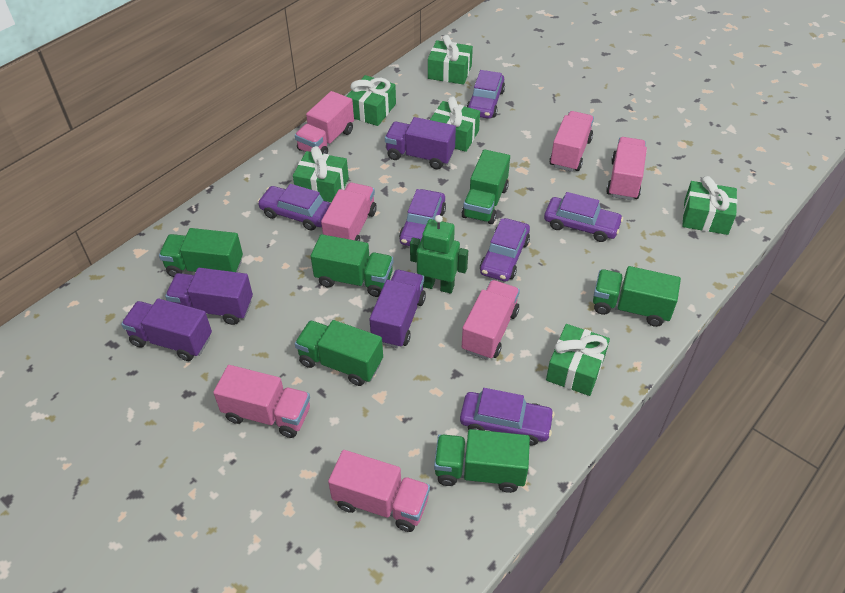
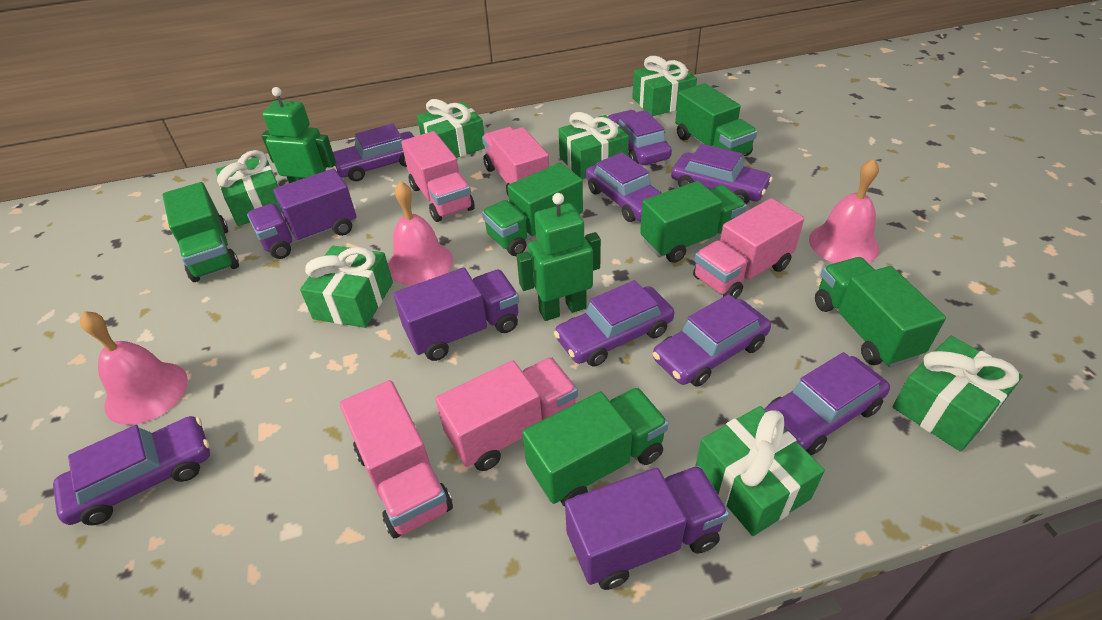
green gift: [293,146,349,202] [346,75,396,126] [428,35,473,85] [430,96,480,152] [546,324,610,396] [682,176,737,235] = 6 -> [216,150,282,226] [300,246,393,328] [417,99,485,158] [559,112,629,179] [632,56,697,116] [695,406,825,536] [893,336,1023,452] = 7
green robot: [410,215,468,294] = 1 -> [261,87,336,183] [516,193,601,321] = 2
pink bell: none = 0 -> [80,311,188,425] [388,181,453,286] [809,159,879,263] = 3
pink truck: [213,365,310,438] [295,91,354,154] [321,182,377,241] [328,450,430,532] [462,280,520,360] [549,111,594,172] [606,137,647,200] = 7 -> [340,380,453,538] [401,131,475,222] [435,357,578,471] [482,127,549,197] [693,198,804,299] = 5
purple car: [258,184,331,231] [399,189,446,246] [460,388,555,446] [467,70,505,119] [480,218,530,282] [544,192,623,242] = 6 -> [53,416,210,525] [333,123,414,182] [554,280,674,366] [586,152,661,222] [608,110,672,165] [653,294,771,387] [671,144,773,204] [764,352,890,455] = 8
purple truck: [121,299,212,361] [165,268,253,325] [369,270,426,348] [385,117,456,169] = 4 -> [247,169,357,259] [393,268,519,361] [565,466,729,590] = 3

